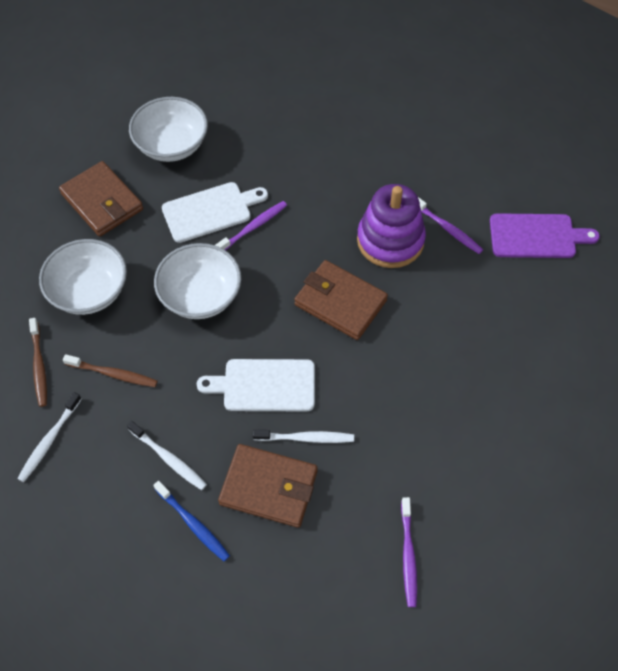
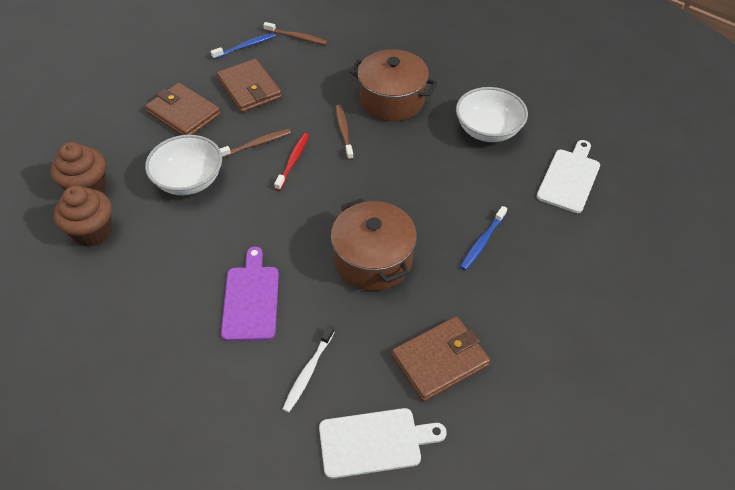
blue toothbrush: [153,481,230,561] = 1 -> [211,33,276,59] [460,206,507,270] = 2
brown cupcake: none = 0 -> [50,142,106,193] [54,185,112,247] = 2
brown pot: none = 0 -> [331,198,417,291] [349,49,437,121] = 2
brown toothbrush: [29,318,47,407] [63,354,158,387] = 2 -> [220,129,291,158] [263,22,327,45] [335,105,354,160] = 3
purple stacking toy: [357,184,426,268] = 1 -> none = 0
purple toothbrush: [215,201,287,250] [401,497,417,607] [418,197,483,254] = 3 -> none = 0
red toothbrush: none = 0 -> [274,133,309,191] = 1
white bowl: [39,239,127,315] [129,97,208,162] [154,243,241,319] = 3 -> [145,135,222,195] [456,87,528,142] = 2
white toothbrush: [17,392,82,482] [127,421,207,490] [253,430,354,443] = 3 -> [283,325,334,412] = 1

